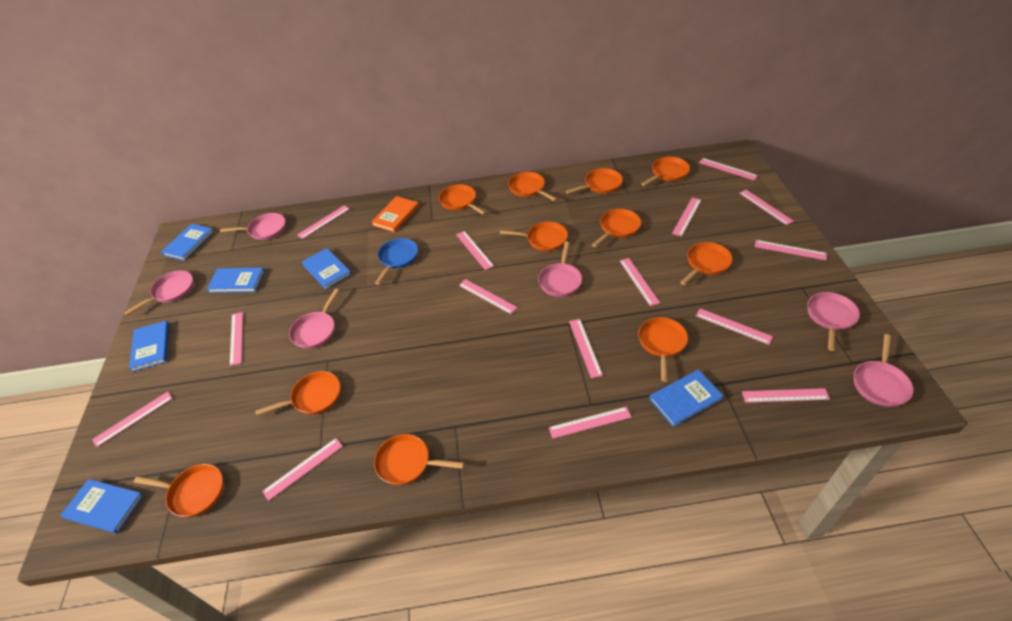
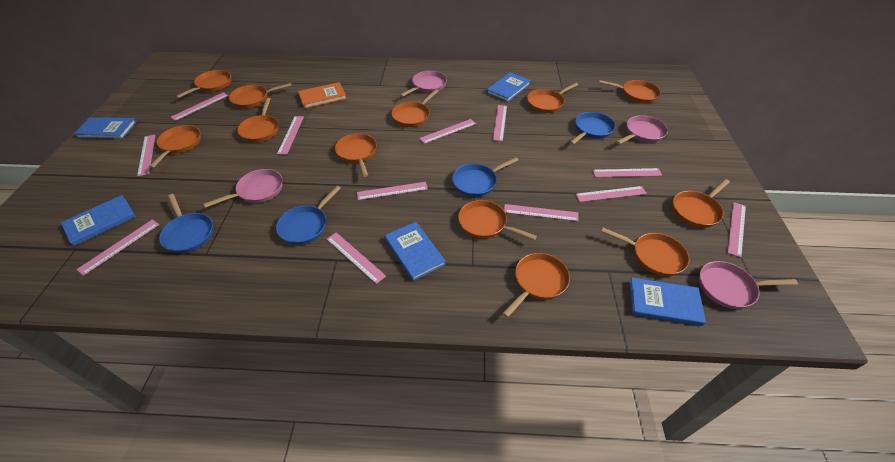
blue book: [60,479,144,534] [129,321,169,372] [161,224,214,261] [207,267,265,293] [302,248,352,290] [649,370,724,427] = 6 -> [61,195,136,246] [74,117,137,139] [384,222,446,281] [486,72,531,102] [629,278,706,326] = 5
blue pan: [375,238,418,285] = 1 -> [159,194,213,253] [276,186,341,245] [452,157,518,197] [570,112,615,145] = 4
orange pan: [134,464,224,517] [255,371,340,416] [374,434,464,485] [439,184,486,215] [500,222,568,251] [508,172,557,201] [566,168,623,194] [592,209,641,247] [638,317,688,382] [641,157,690,186] [680,242,732,285] = 11 -> [149,125,201,168] [176,70,231,98] [229,83,292,108] [237,98,279,142] [335,133,377,177] [391,89,438,127] [458,200,537,241] [502,253,570,318] [527,83,578,113] [599,80,661,103] [601,228,689,276] [673,179,730,228] = 12
pink pan: [124,271,194,315] [220,213,286,240] [289,289,339,349] [538,242,582,297] [807,292,860,351] [854,334,913,407] = 6 -> [204,169,283,208] [400,71,447,97] [616,115,668,145] [699,261,798,309] = 4
pink ruler: [92,392,173,447] [230,312,243,366] [262,438,343,501] [297,205,350,239] [456,231,494,270] [459,279,517,314] [549,407,632,439] [569,319,603,378] [620,258,660,306] [672,198,701,237] [696,308,773,345] [699,158,758,180] [739,190,794,225] [742,388,830,403] [755,240,827,260] = 15 -> [76,219,159,276] [137,135,155,176] [171,92,228,121] [277,116,304,155] [327,232,386,284] [357,182,428,200] [419,119,476,144] [493,105,507,142] [504,204,579,221] [576,186,647,202] [593,168,662,177] [727,202,746,257] = 12

